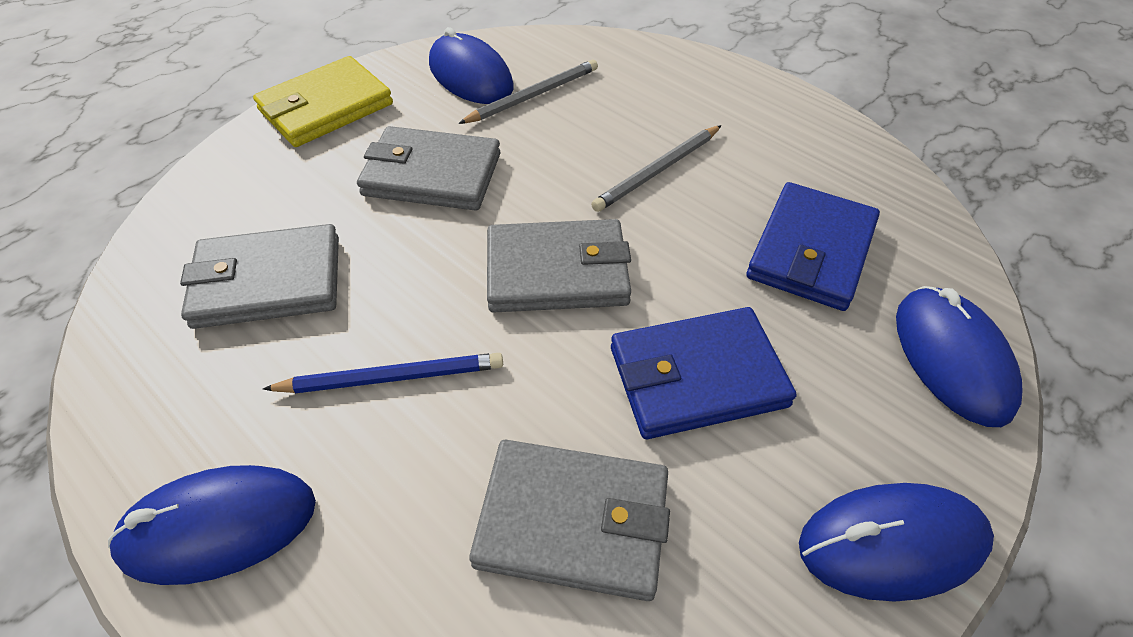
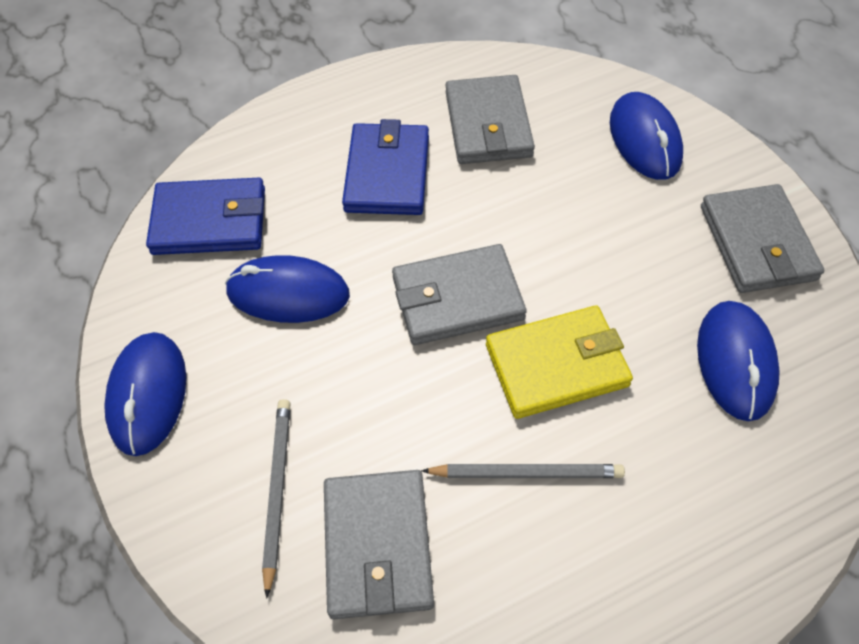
blue pencil: [263,353,503,393] = 1 -> none = 0

